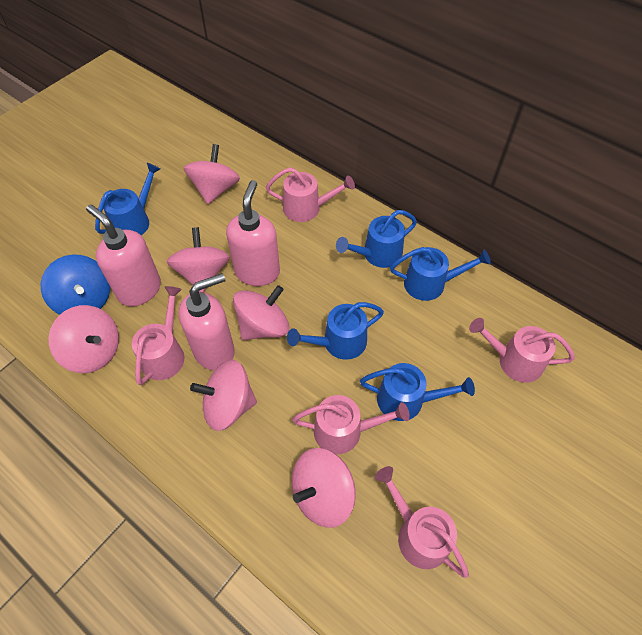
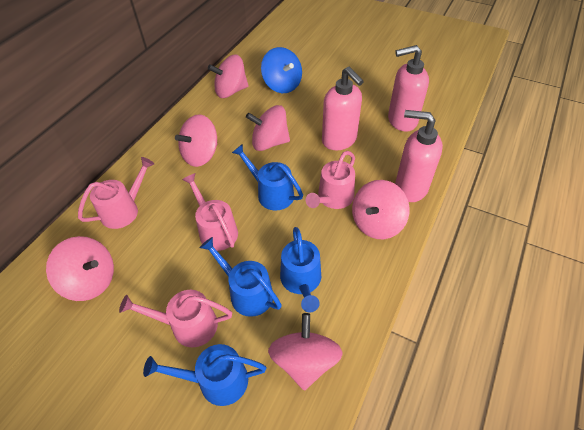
blue watering can: [95,163,160,235] [287,302,384,360] [336,210,417,268] [360,363,475,421] [390,247,491,301] = 5 -> [143,344,266,406] [199,237,282,317] [232,144,303,211] [280,227,321,313] = 4
pink watering can: [132,286,184,385] [266,167,355,222] [292,395,410,454] [375,466,469,578] [469,318,575,383] = 5 -> [78,157,154,229] [119,290,232,347] [182,173,238,251] [306,151,355,209] = 4

